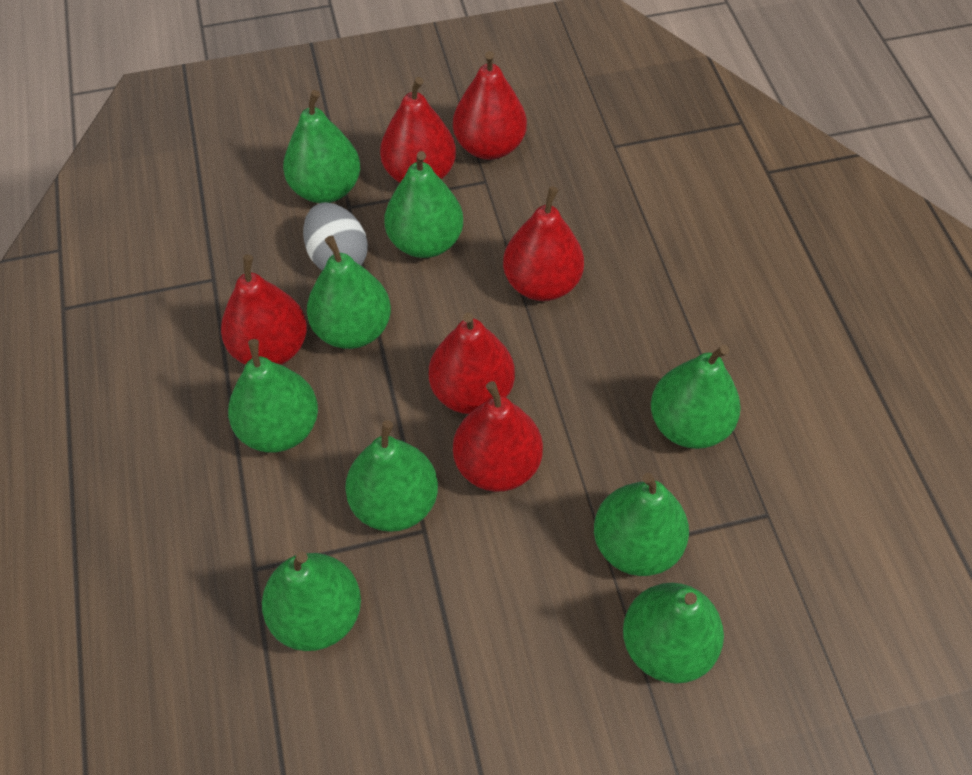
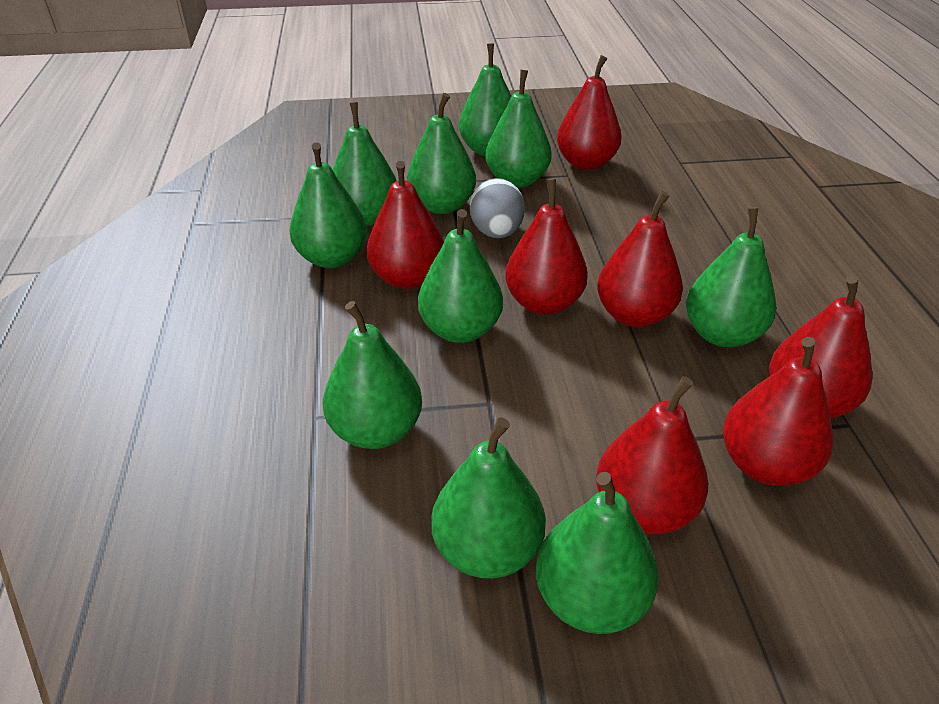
green pear: [228,339,318,453] [262,551,361,651] [283,90,360,203] [307,236,391,349] [345,421,438,532] [384,151,463,258] [594,473,689,576] [623,583,724,684] [651,345,741,449] = 9 -> [289,142,367,268] [323,301,422,449] [333,102,397,226] [407,93,476,214] [418,209,503,343] [431,417,546,579] [459,43,511,156] [485,70,552,188] [536,472,659,634] [686,207,776,347] = 10
red pear: [221,254,307,365] [380,77,456,183] [429,313,515,414] [453,51,527,160] [453,381,543,492] [503,186,584,301] = 6 -> [367,161,444,289] [505,178,588,315] [557,55,621,170] [596,376,708,534] [597,191,683,327] [723,337,833,486] [769,275,872,418] = 7

